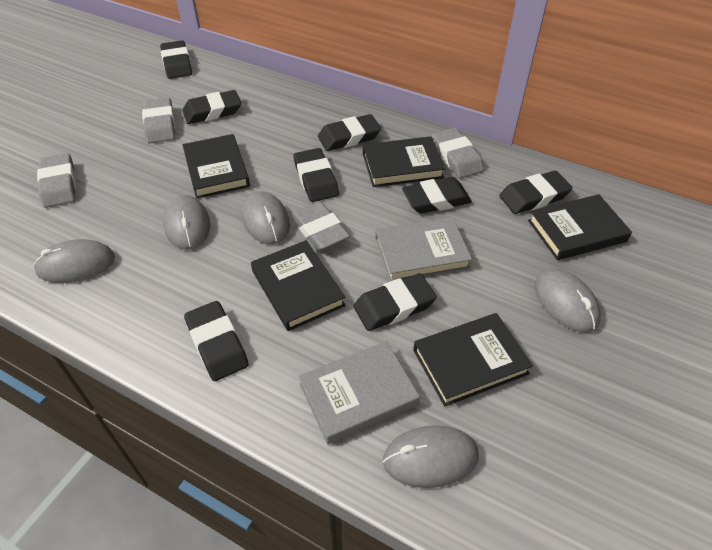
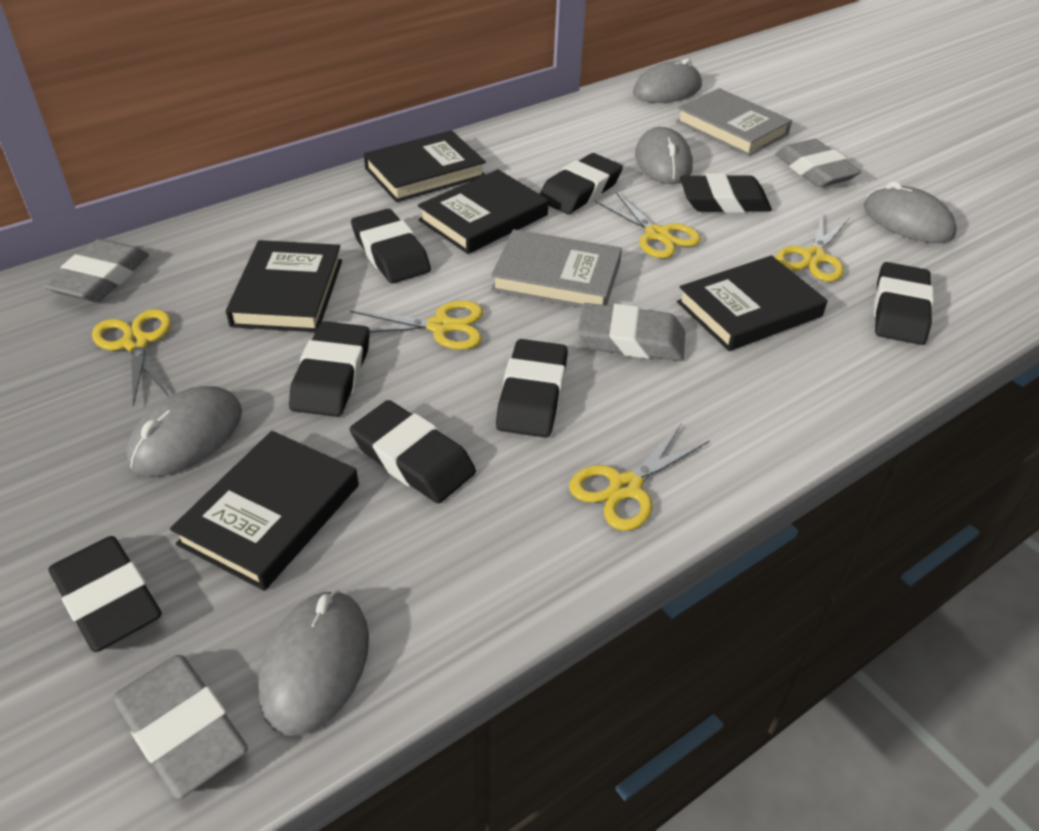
yellow scissors: none = 0 -> [92,309,171,407] [350,300,483,350] [569,423,710,531] [595,192,701,258] [776,213,849,282] = 5

